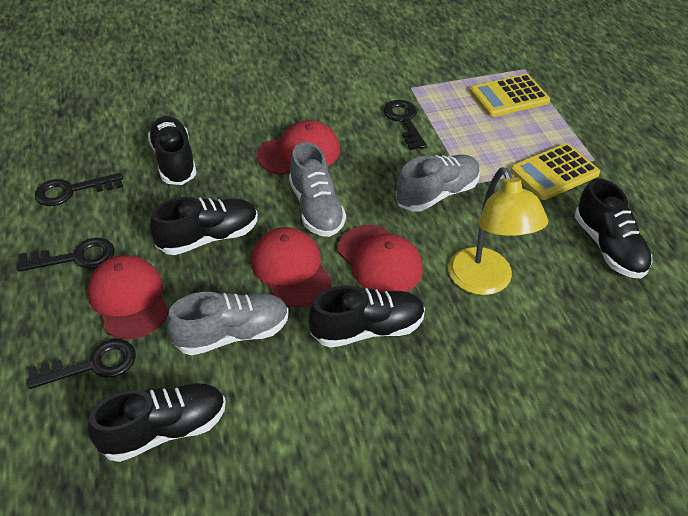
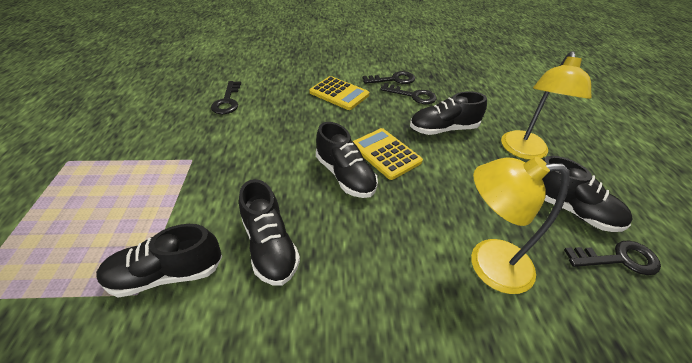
grey shoe: [167,292,289,355] [289,142,346,237] [396,155,480,212] = 3 -> none = 0
red cap: [87,255,169,339] [251,227,332,307] [257,120,340,175] [338,225,423,292] = 4 -> none = 0
yellow lamp: [448,167,548,295] = 1 -> [471,157,570,294] [501,51,591,160] = 2

